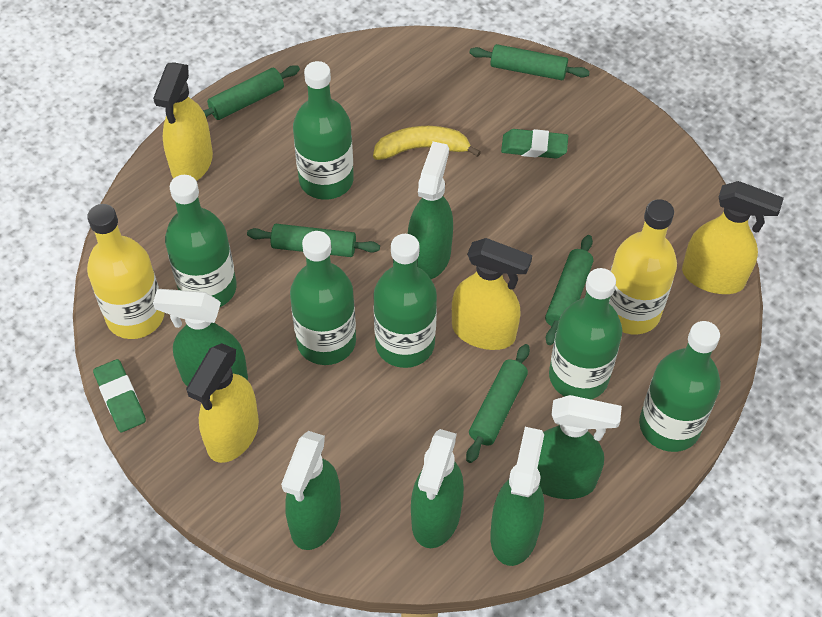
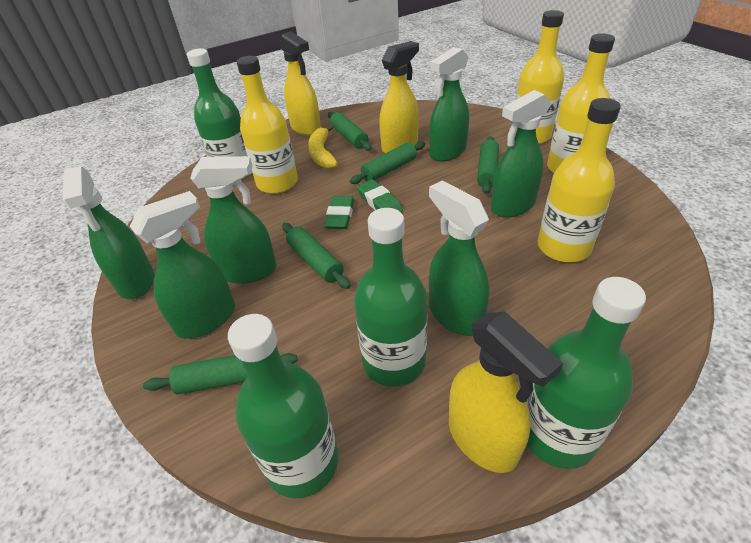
green bottle: [165,175,237,308] [290,231,356,365] [293,61,354,200] [373,234,437,368] [549,268,622,399] [639,321,721,452] = 6 -> [187,48,247,177] [228,314,338,498] [354,208,428,387] [527,277,646,469] = 4
yellow bottle: [87,204,164,339] [609,199,677,334] = 2 -> [237,56,298,194] [515,10,564,144] [538,98,621,262] [547,33,615,173] = 4
yellow spray bottle: [153,63,213,181] [186,343,259,463] [452,238,532,350] [682,181,784,294] = 4 -> [279,31,321,136] [380,41,419,153] [449,312,563,473] = 3

